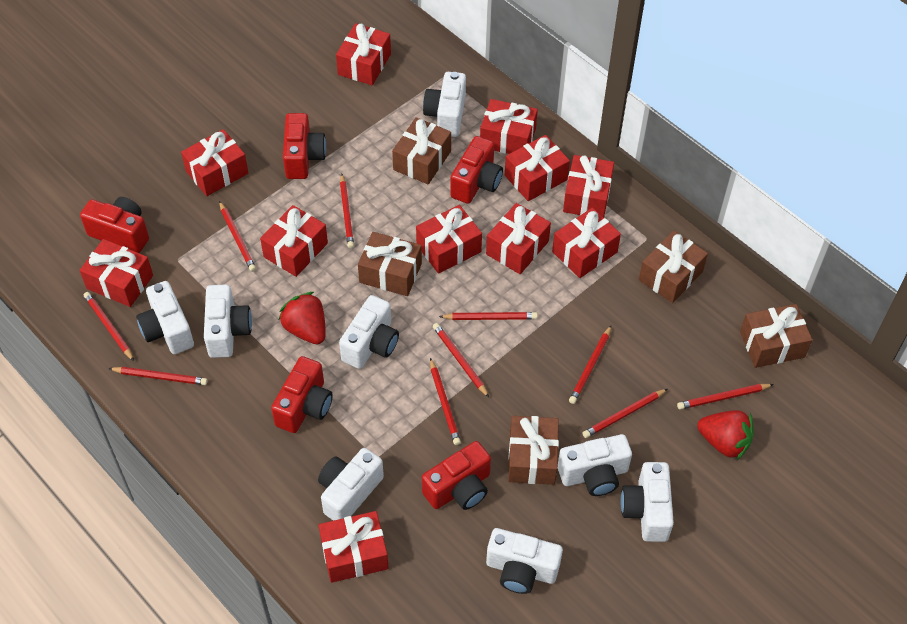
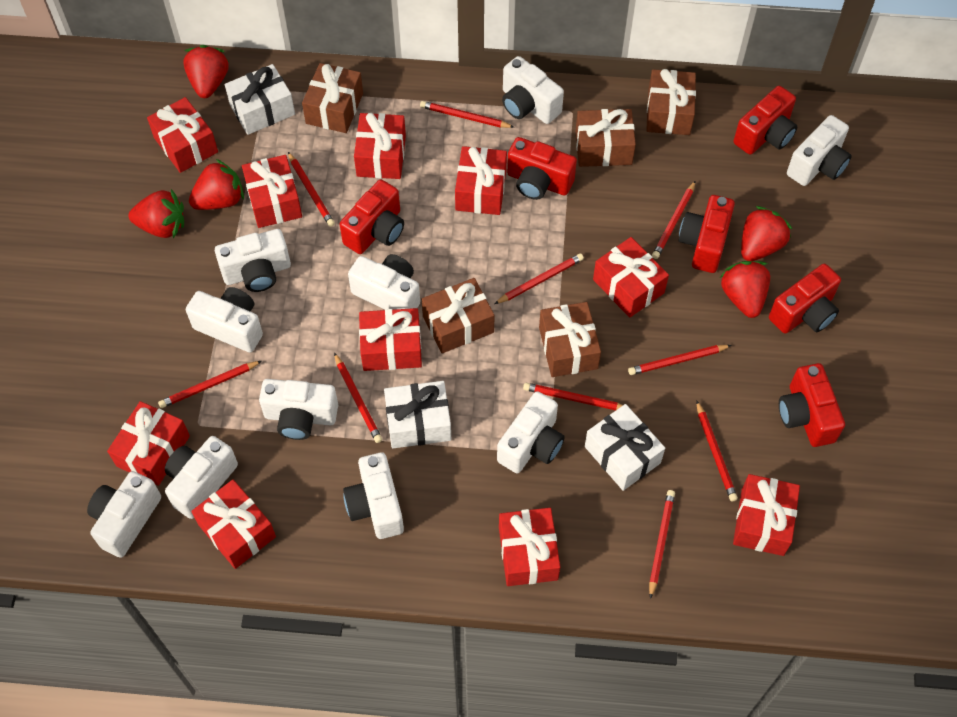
red camera: [80,197,149,253] [271,356,333,433] [283,113,326,179] [422,441,491,510] [450,136,503,204] = 5 -> [340,179,404,254] [507,137,577,200] [678,195,735,273] [734,86,797,155] [769,264,841,334] [779,363,845,447] = 6
red gift: [80,239,153,307] [181,129,248,196] [260,205,328,277] [319,511,389,583] [336,23,391,85] [416,205,482,274] [480,99,538,154] [486,203,551,274] [505,135,570,201] [552,208,621,278] [563,155,614,217] = 11 -> [107,401,190,486] [147,97,218,173] [191,480,276,569] [242,155,302,228] [354,113,406,179] [359,308,422,371] [455,146,507,215] [499,508,560,586] [593,237,669,318] [733,474,800,556] = 10
red strawberry: [279,292,326,344] [697,410,754,460] = 2 -> [128,189,184,238] [183,45,229,98] [189,159,244,210] [720,261,770,318] [741,206,792,261] = 5
white camera: [136,281,194,354] [204,285,252,358] [318,448,384,521] [339,295,399,369] [423,72,466,137] [486,528,563,594] [558,434,632,496] [621,462,674,542] = 8 -> [87,471,161,558] [165,436,238,519] [186,287,263,353] [215,229,291,292] [259,379,338,440] [343,452,404,539] [348,254,420,310] [497,391,565,473] [502,56,564,124] [787,115,852,186] = 10
white gift: none = 0 -> [225,64,295,135] [384,381,451,448] [585,404,665,491] = 3

